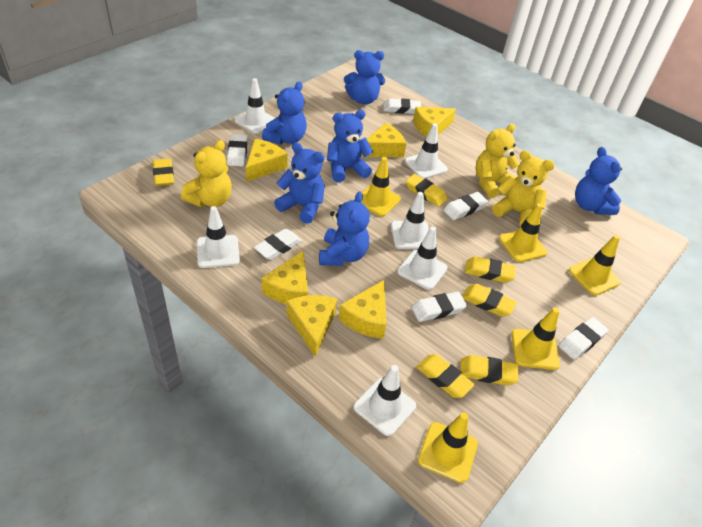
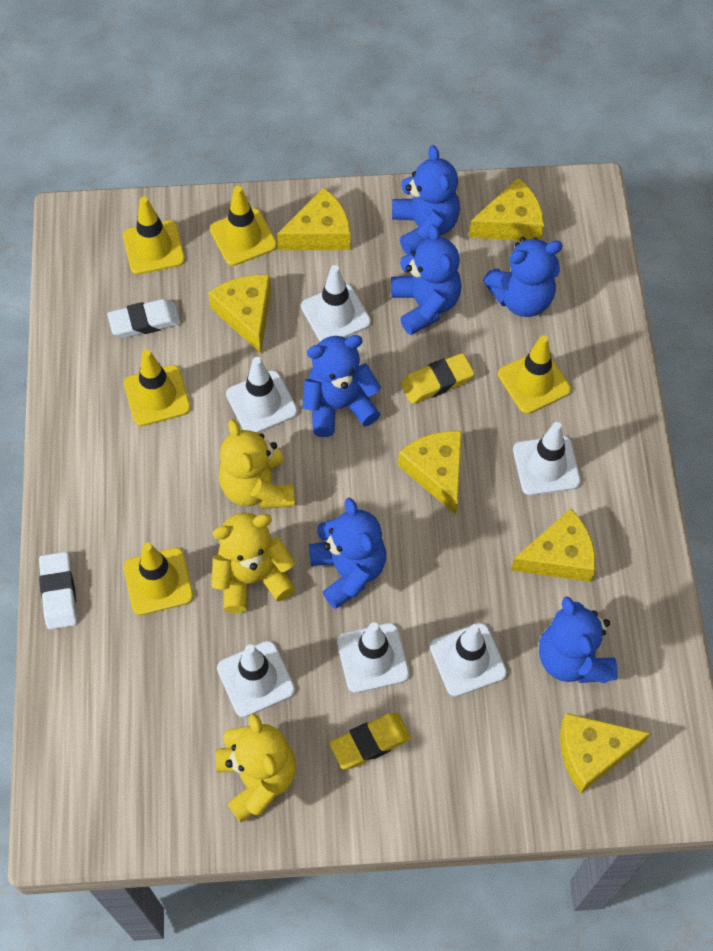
white eraser: [227,134,248,166] [254,229,302,260] [383,98,421,114] [412,292,467,322] [443,192,488,220] [559,317,608,360] = 6 -> [39,552,77,629] [107,299,181,338] = 2
yellow eraser: [153,159,174,186] [405,174,447,207] [416,354,475,398] [460,355,518,386] [462,284,517,317] [465,256,516,283] = 6 -> [329,713,411,769] [401,353,474,404] = 2

